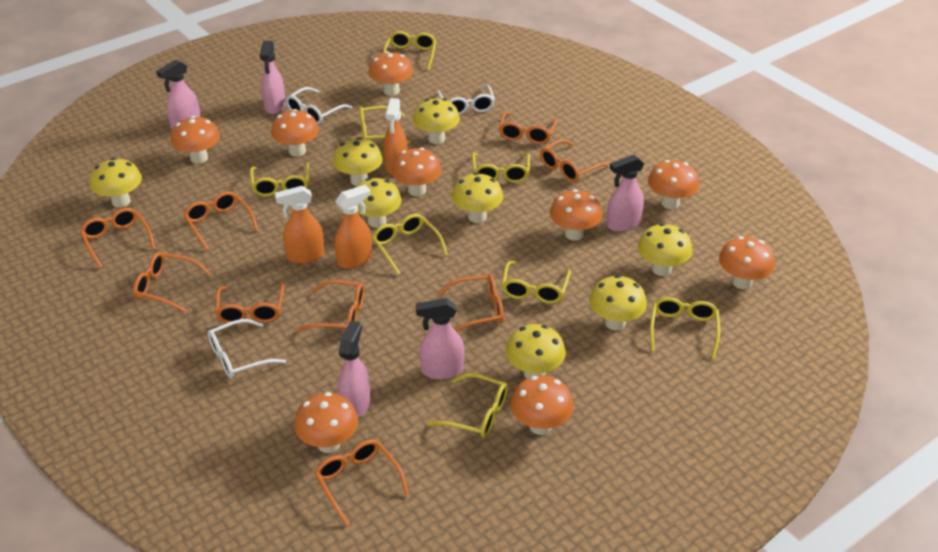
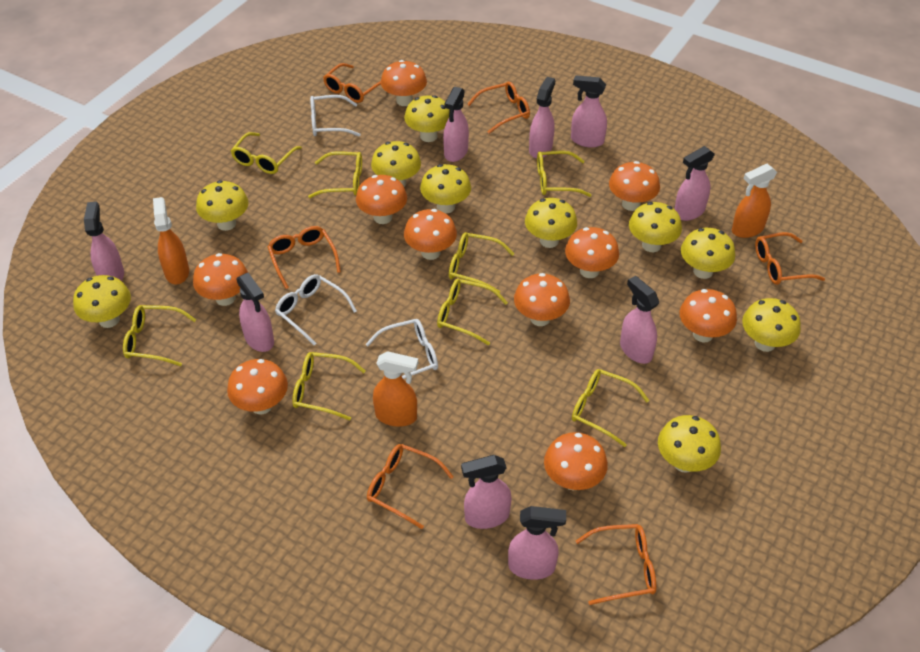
orange glasses: [80,208,155,268] [133,252,211,313] [183,191,258,251] [215,284,284,323] [297,280,364,332] [314,440,409,526] [438,274,504,332] [499,111,558,144] [540,139,609,182] = 9 -> [267,226,341,289] [323,63,381,103] [367,444,454,529] [467,81,530,134] [576,524,656,605] [755,232,825,285] = 6
orange mushroom: [171,116,220,164] [271,109,319,157] [294,392,358,453] [368,51,413,96] [391,148,441,196] [511,375,574,435] [550,189,602,241] [648,160,699,209] [719,236,775,289] = 9 -> [193,253,248,306] [227,359,288,415] [356,175,407,224] [381,60,427,106] [404,209,457,260] [514,273,570,326] [544,432,608,491] [565,227,619,278] [609,161,660,211] [680,289,737,342] = 10
pink spray bottle: [156,60,201,130] [260,41,286,114] [337,321,370,418] [416,298,464,379] [607,155,644,232] = 5 -> [84,202,124,281] [236,273,274,352] [443,87,469,162] [461,455,512,529] [508,506,566,580] [529,77,555,158] [571,75,607,148] [620,276,659,364] [675,146,715,221] = 9
yellow mushroom: [90,158,142,207] [333,137,382,186] [354,178,402,228] [413,98,460,144] [452,172,503,223] [506,324,566,378] [589,275,647,330] [637,223,692,276] = 8 -> [73,275,131,328] [196,180,248,231] [371,141,421,187] [404,95,450,142] [420,164,471,213] [525,198,577,248] [629,202,682,252] [658,415,721,473] [681,228,735,279] [742,298,801,352] = 10

